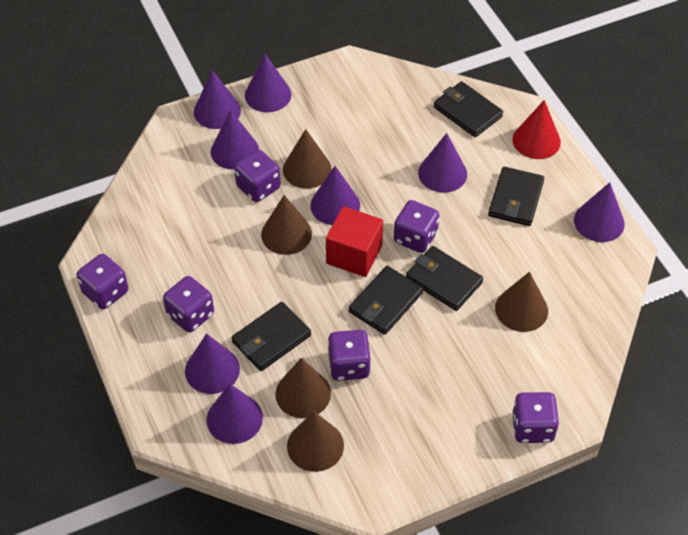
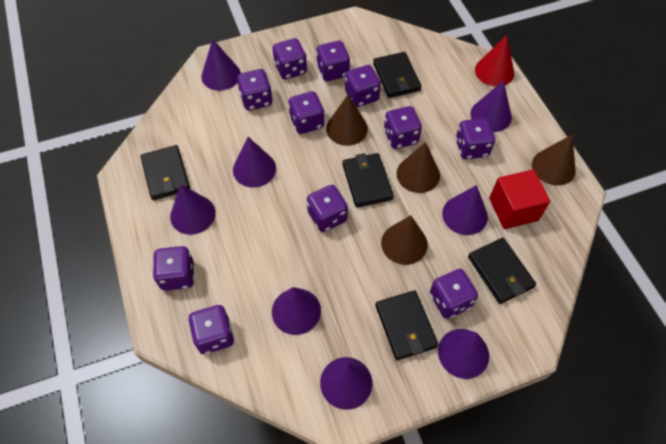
brown cone: [261,195,312,255] [275,358,331,418] [283,129,332,189] [287,411,344,472] [495,272,548,332] = 5 -> [326,95,368,146] [381,215,428,265] [396,142,440,193] [532,135,576,186] = 4
purple dice: [77,254,128,309] [163,276,214,333] [234,150,281,202] [328,330,371,381] [394,200,439,253] [512,392,559,443] = 6 -> [153,246,194,291] [188,305,234,354] [237,69,273,111] [273,38,307,80] [288,91,325,134] [307,185,348,232] [316,41,350,81] [345,65,381,107] [384,106,422,149] [430,269,478,319] [456,118,495,159] = 11

